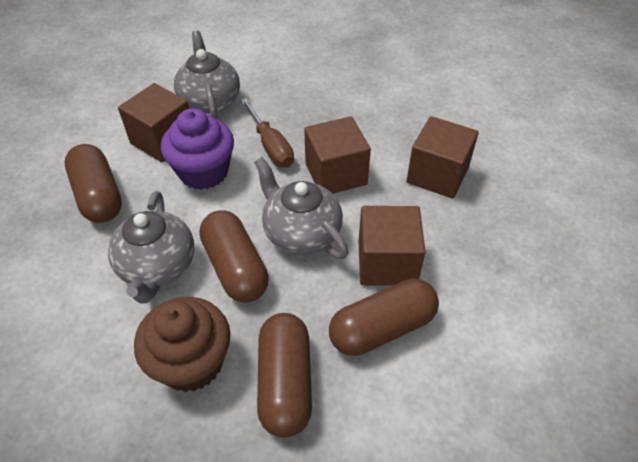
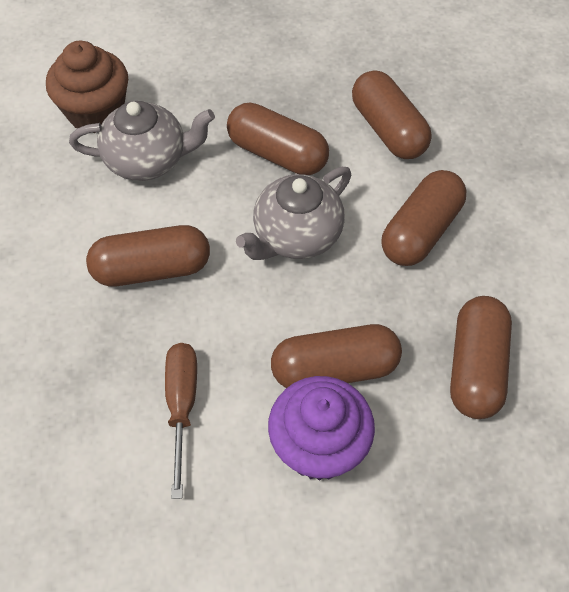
brown capsule: [65,144,122,223] [199,210,269,303] [257,313,312,438] [329,278,439,356] = 4 -> [86,225,210,286] [227,103,329,175] [271,324,402,388] [352,70,432,159] [381,170,466,266] [450,296,512,419] = 6
brown cube: [118,83,189,162] [304,116,371,194] [358,206,426,286] [406,116,479,199] = 4 -> none = 0
grey teapot: [108,191,194,304] [174,31,240,119] [254,157,349,259] = 3 -> [69,101,215,181] [236,167,351,260] = 2

